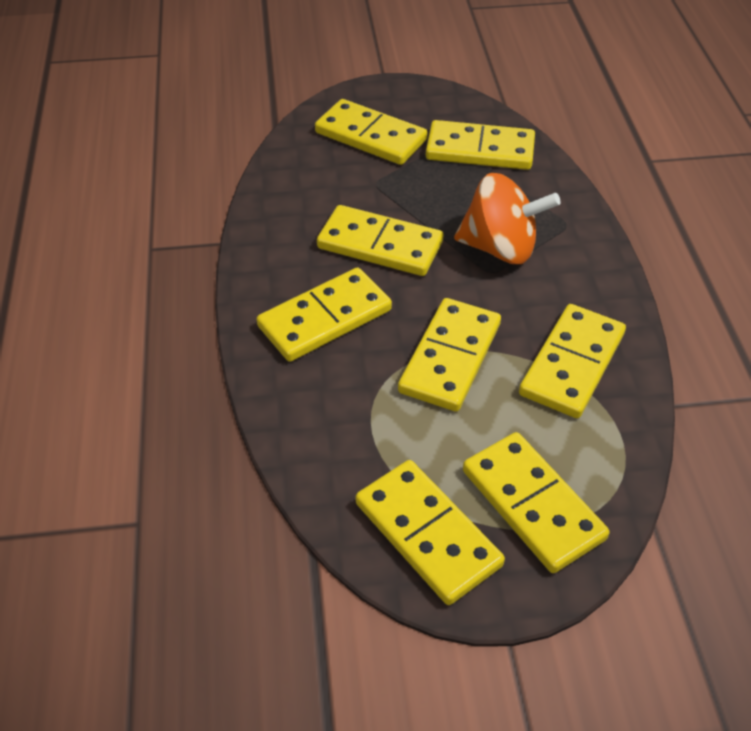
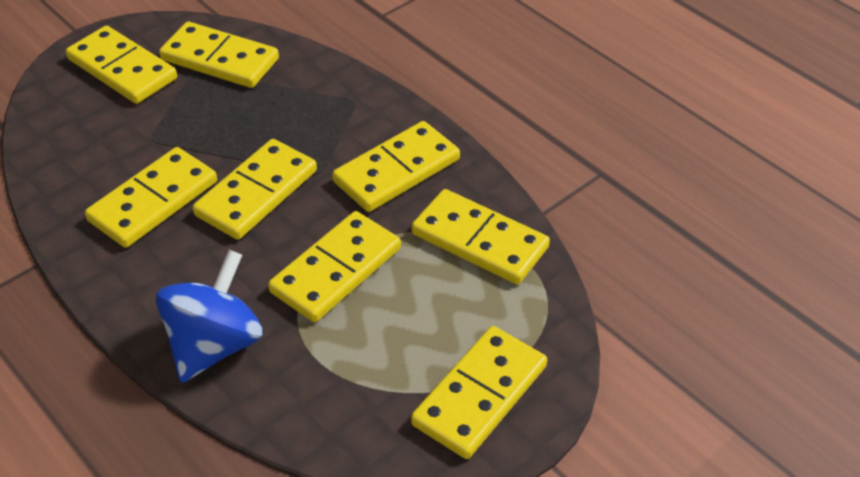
blue spinning top: none = 0 -> [156,250,263,383] = 1
orange spinning top: [454,173,561,264] = 1 -> none = 0

